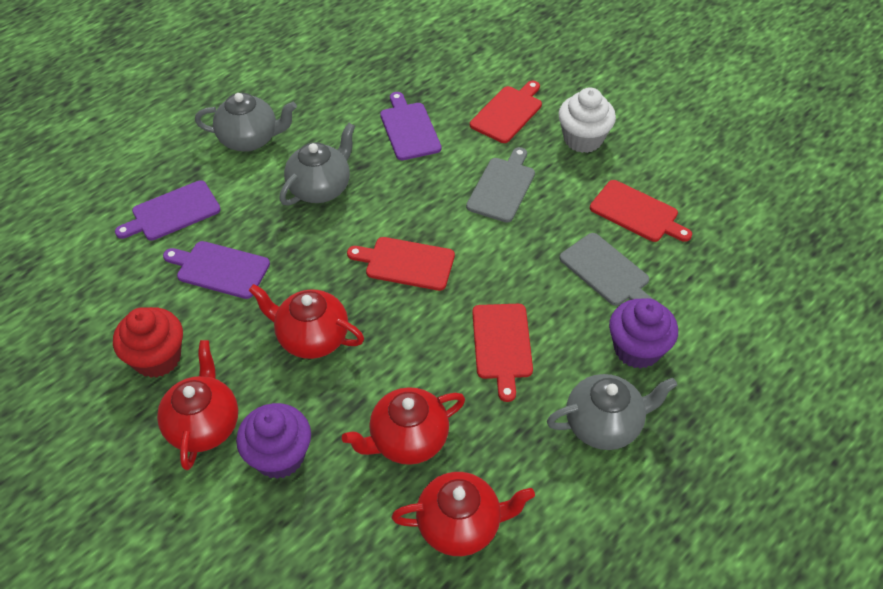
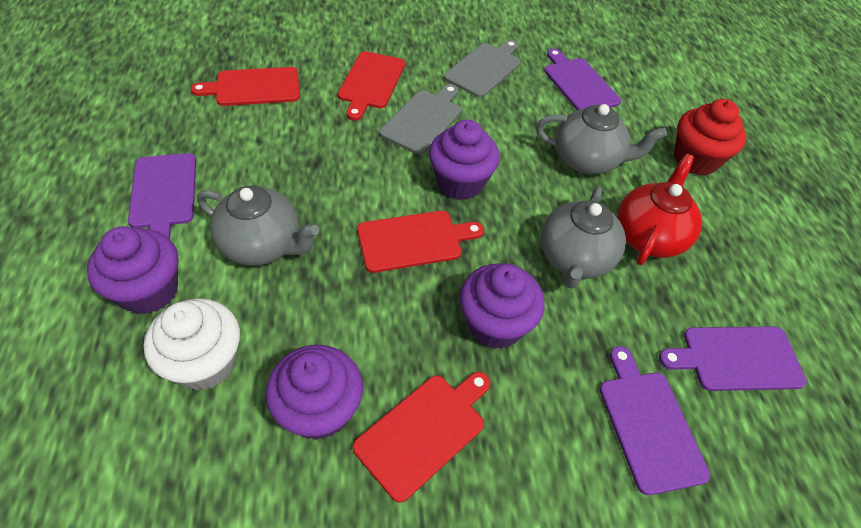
purple cupcake: [236,403,311,479] [609,298,678,369] = 2 -> [87,226,178,314] [266,345,363,440] [429,120,500,200] [460,263,545,349] = 4
purple cutting board: [115,180,221,240] [163,241,270,299] [380,92,442,160] = 3 -> [128,153,196,239] [544,48,621,110] [599,346,710,495] [659,326,807,391] = 4
red teapot: [157,340,238,470] [249,284,364,359] [342,387,465,465] [391,472,535,556] = 4 -> [617,154,702,265] = 1

